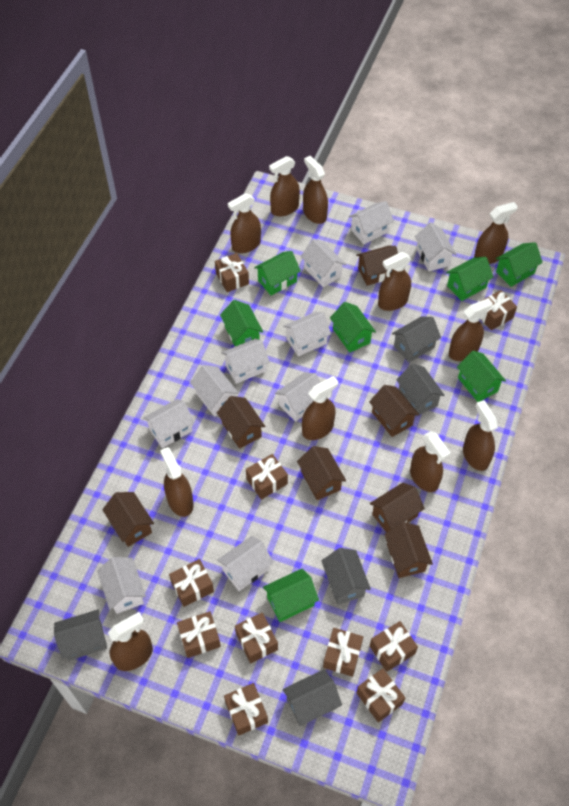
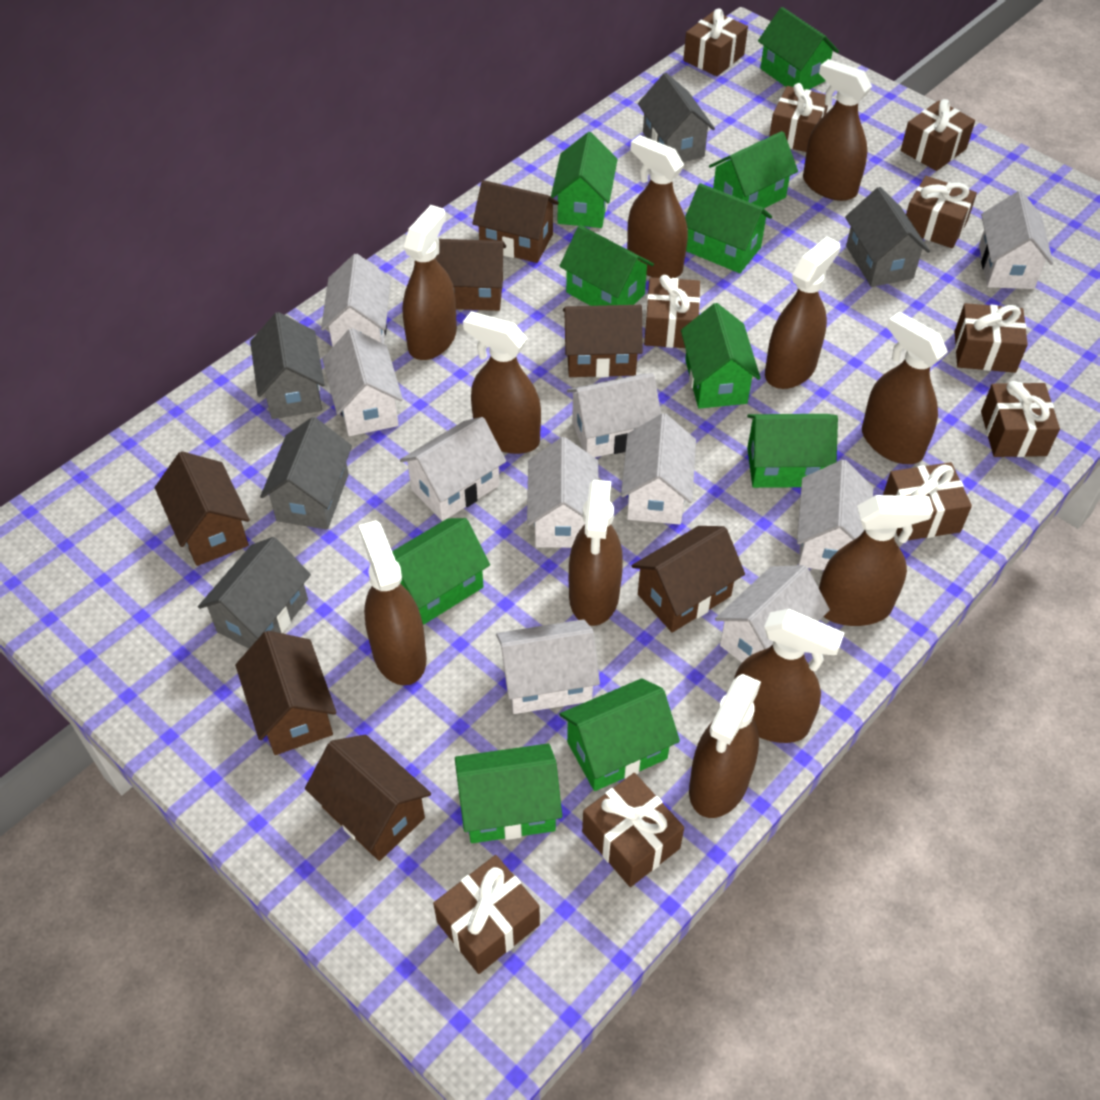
green house: [220,300,263,346] [254,251,301,296] [263,569,319,622] [330,302,376,353] [446,257,493,301] [457,351,506,402] [496,242,543,287] = 7 -> [392,518,490,625] [455,743,562,843] [551,132,618,228] [559,225,654,306] [560,678,680,791] [681,303,760,409] [685,183,772,273] [709,131,798,208] [747,414,838,488] [758,7,839,90] = 10

